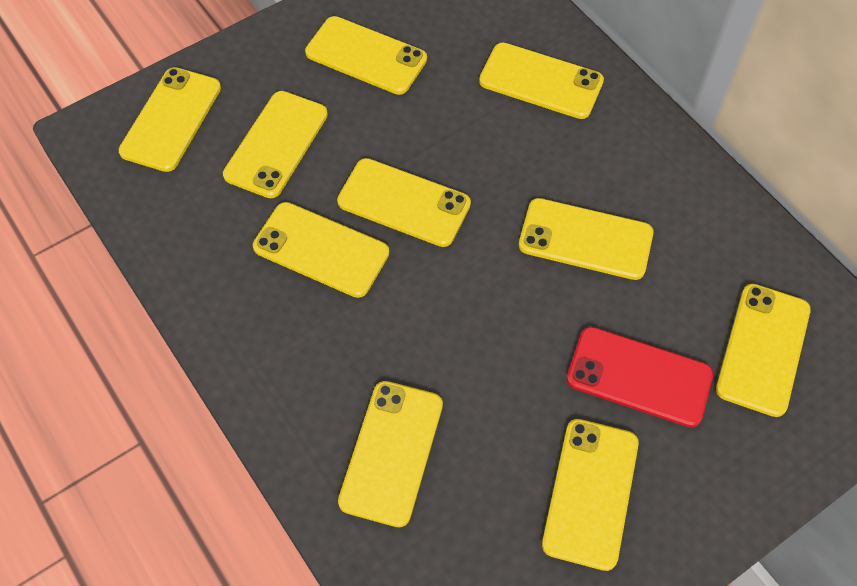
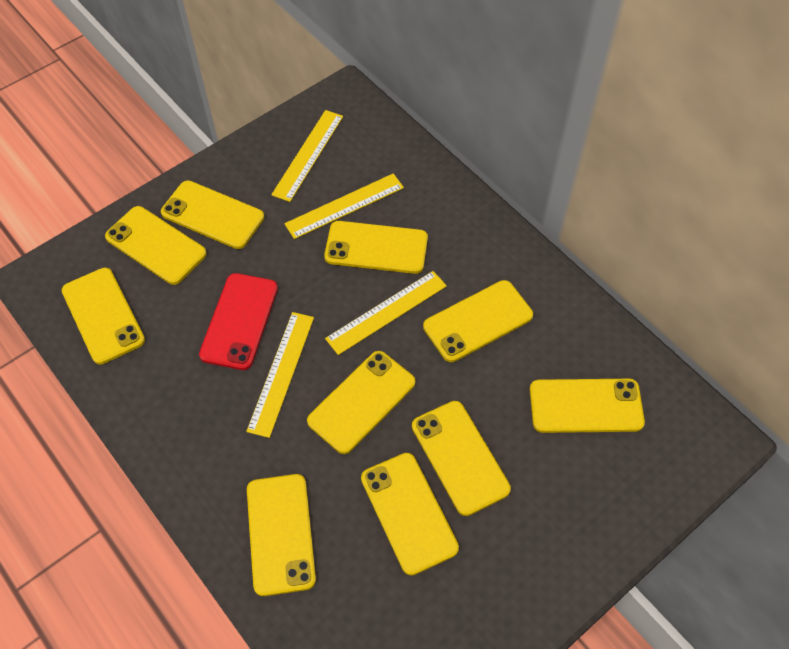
yellow ruler: none = 0 -> [246,312,314,438] [271,110,343,202] [284,173,404,239] [325,271,447,355] = 4

